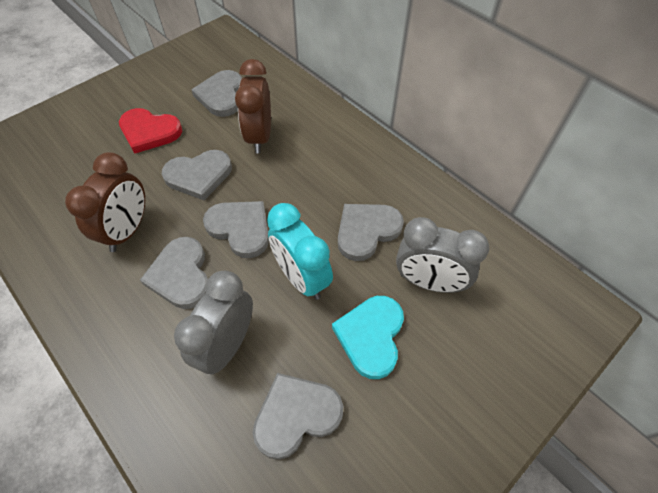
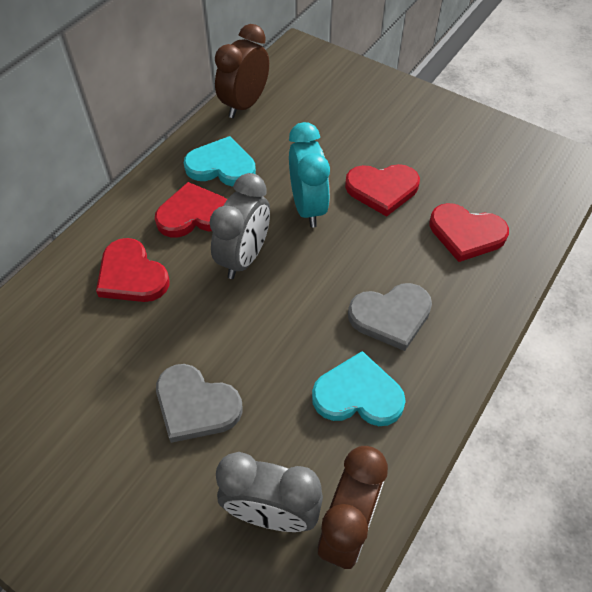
grey heart: [140,237,208,309] [162,150,232,200] [191,70,242,117] [203,201,269,258] [253,373,343,460] [338,204,404,261] = 6 -> [156,364,243,443] [348,283,432,351] = 2
red heart: [119,108,182,154] = 1 -> [96,238,169,302] [155,182,227,237] [345,164,420,217] [429,203,509,262] = 4
turquoise heart: [332,296,404,379] = 1 -> [184,136,256,187] [312,351,406,426] = 2

